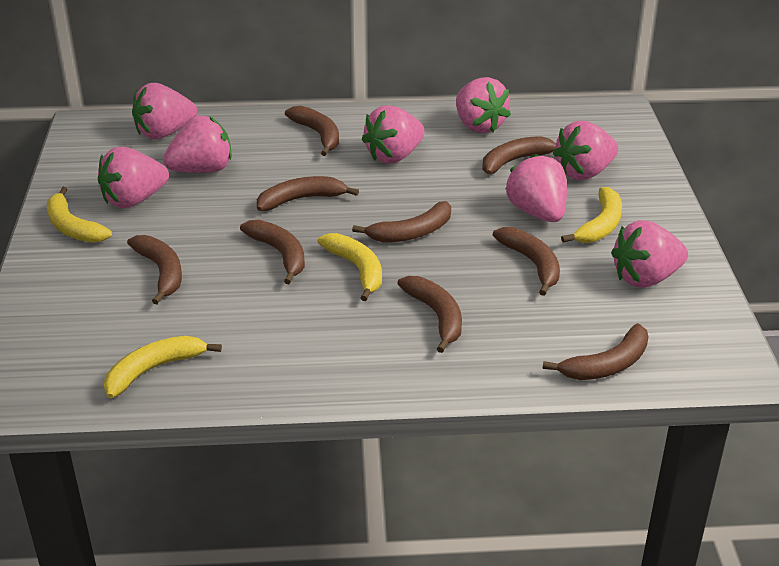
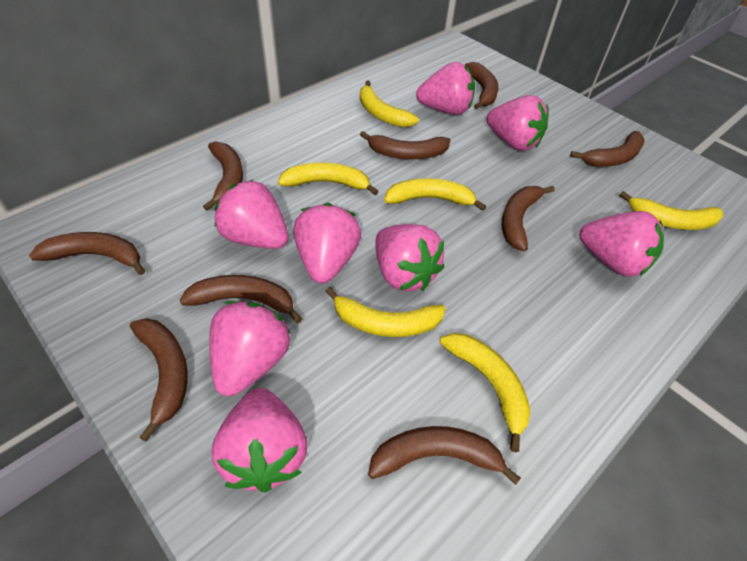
yellow banana: [47,187,112,243] [103,336,222,398] [318,233,382,301] [561,187,622,243] = 4 -> [278,162,378,195] [325,287,446,337] [360,80,419,127] [384,178,486,211] [440,333,531,452] [619,191,724,230] = 6

